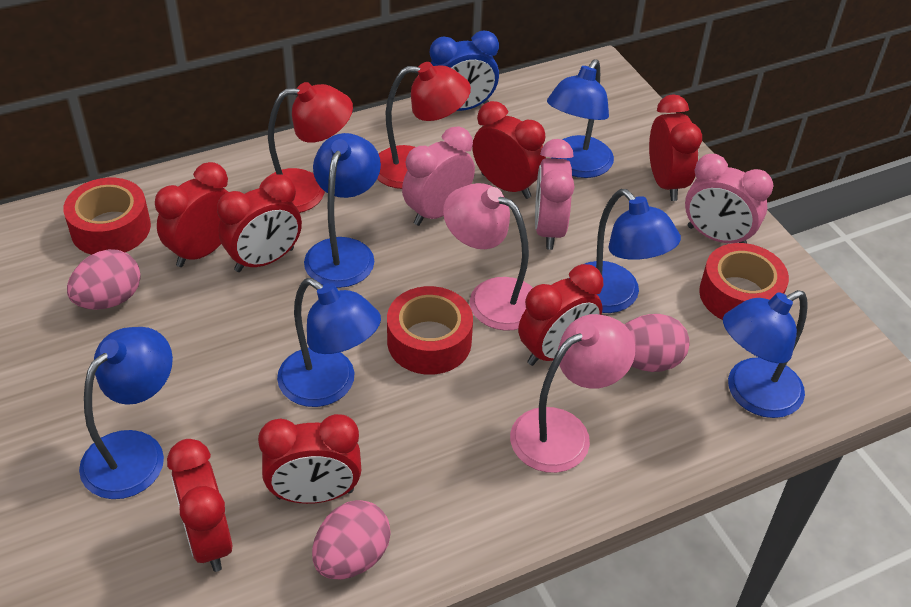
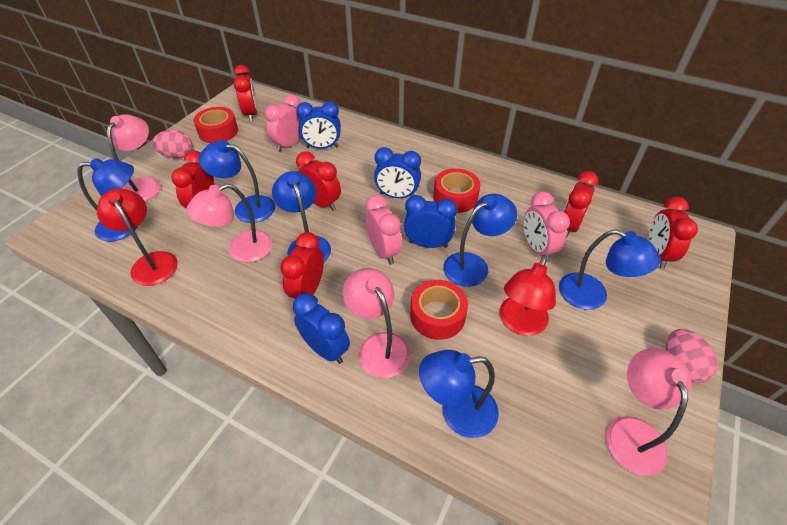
blue clock: [429,31,499,111] = 1 -> [293,293,350,364] [296,101,341,149] [374,147,421,198] [404,195,457,248] = 4
pink egg: [67,249,141,310] [312,500,391,580] [624,314,690,372] = 3 -> [152,130,192,158] [666,329,718,383] = 2
pink lamp: [443,183,533,331] [510,314,636,473] = 2 -> [107,114,160,201] [186,184,273,262] [342,268,410,378] [606,348,691,476] = 4
red clock: [155,162,228,267] [167,439,232,572] [217,174,302,272] [258,414,361,504] [472,101,546,199] [518,264,603,366] [649,94,702,201] = 7 -> [171,150,214,209] [234,65,258,122] [280,232,324,299] [296,151,341,211] [564,171,599,238] [649,197,698,269] = 6

